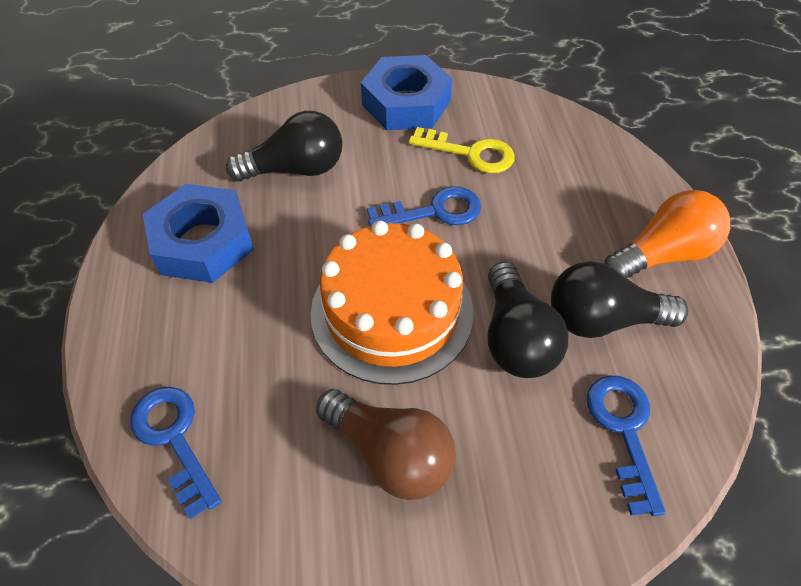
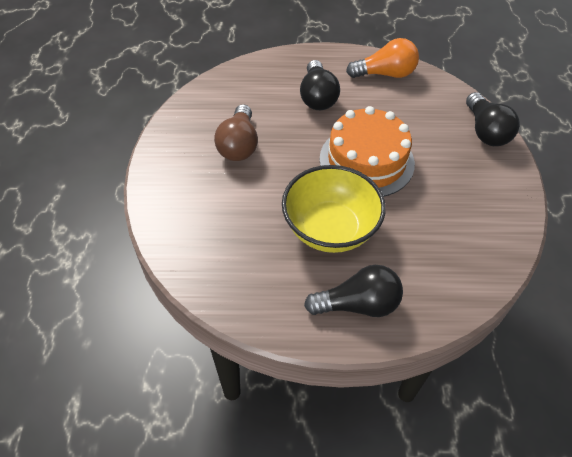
blue key: [130,387,221,519] [367,186,481,226] [587,376,666,516] = 3 -> none = 0
blue nut: [143,184,254,283] [361,55,452,130] = 2 -> none = 0
yellow bowl: none = 0 -> [282,165,386,253] = 1
yellow key: [409,127,514,174] = 1 -> none = 0

